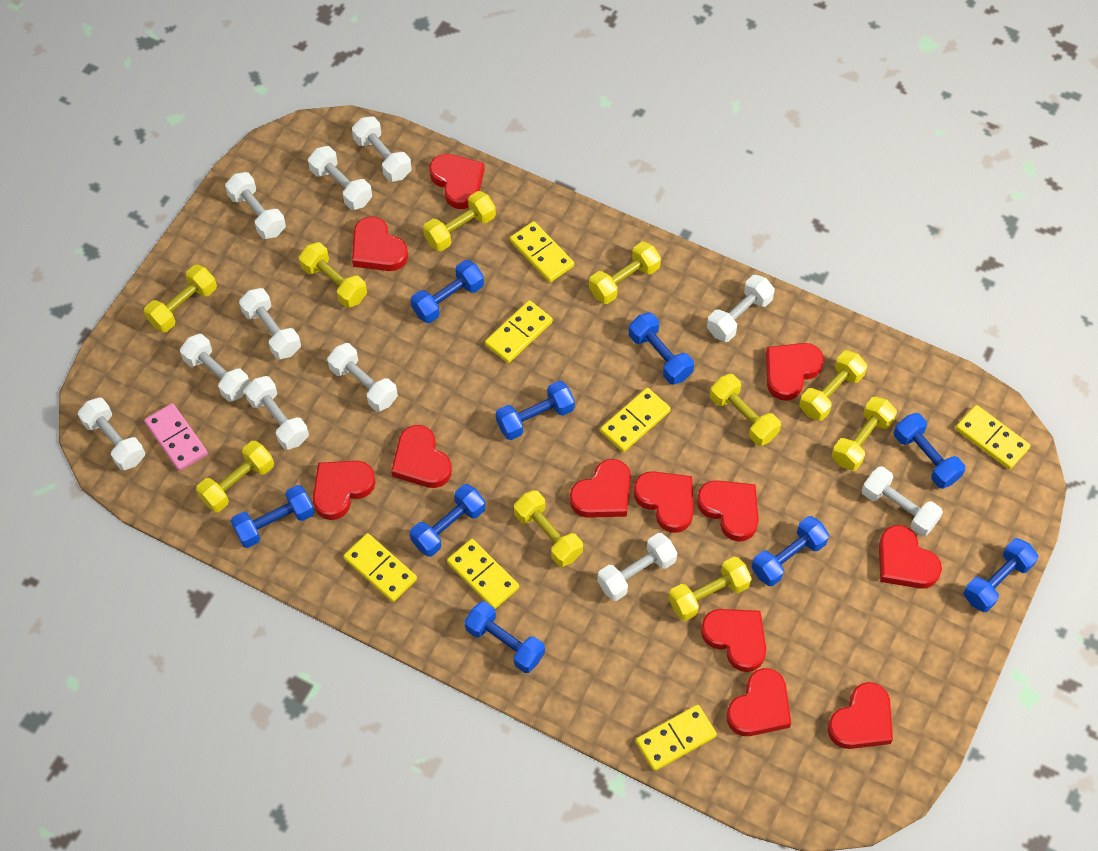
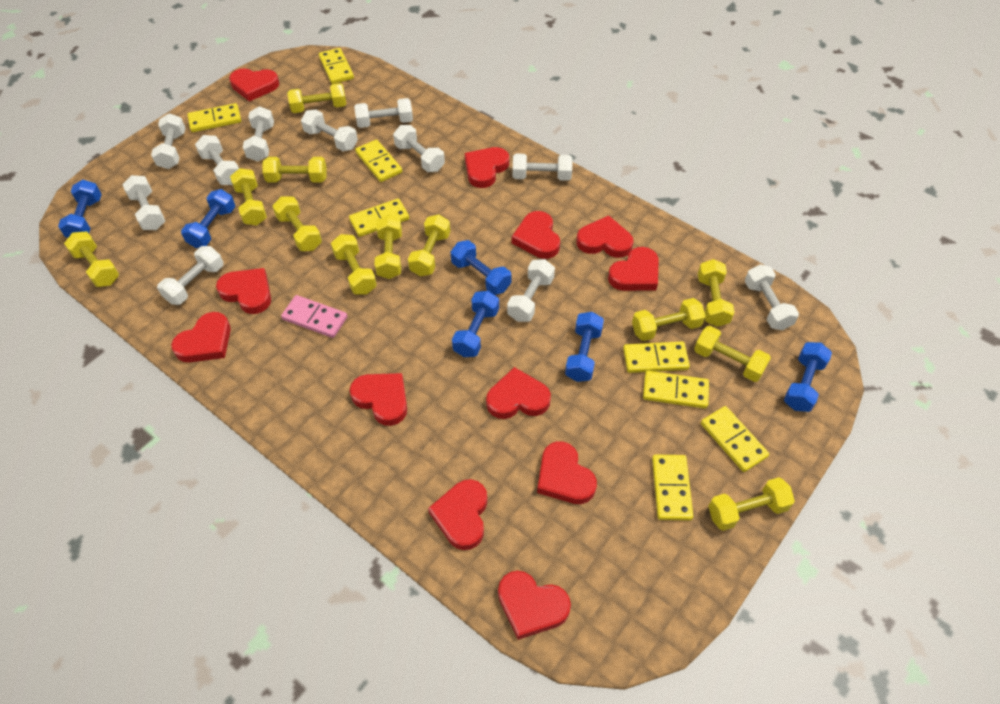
blue dumbbell: [231,485,314,548] [410,484,485,557] [411,260,484,323] [464,601,545,673] [496,381,575,440] [629,313,694,385] [751,516,829,586] [894,413,965,489] [963,538,1038,612] = 9 -> [58,180,102,238] [181,189,235,248] [451,240,512,295] [452,291,499,357] [565,312,604,382] [784,342,832,412] = 6
yellow domino: [343,533,417,602] [447,539,519,609] [485,300,553,363] [510,221,574,282] [600,388,671,452] [636,705,717,771] [956,405,1031,469] = 7 -> [188,103,241,132] [319,48,354,84] [349,199,409,237] [355,139,402,182] [623,342,690,373] [643,371,709,409] [652,454,693,521] [701,406,769,472] = 8
yellow dumbbell: [144,265,217,332] [196,441,274,512] [299,242,367,308] [423,191,496,251] [514,490,583,567] [589,242,661,304] [669,557,752,621] [710,374,781,446] [799,350,867,421] [832,396,897,471] = 10 -> [64,232,119,287] [230,168,267,225] [262,157,327,183] [272,196,322,251] [287,83,346,113] [331,234,377,295] [375,215,402,279] [408,214,450,276] [632,298,706,341] [694,326,771,382] [698,259,735,327] [708,477,795,531] = 12

